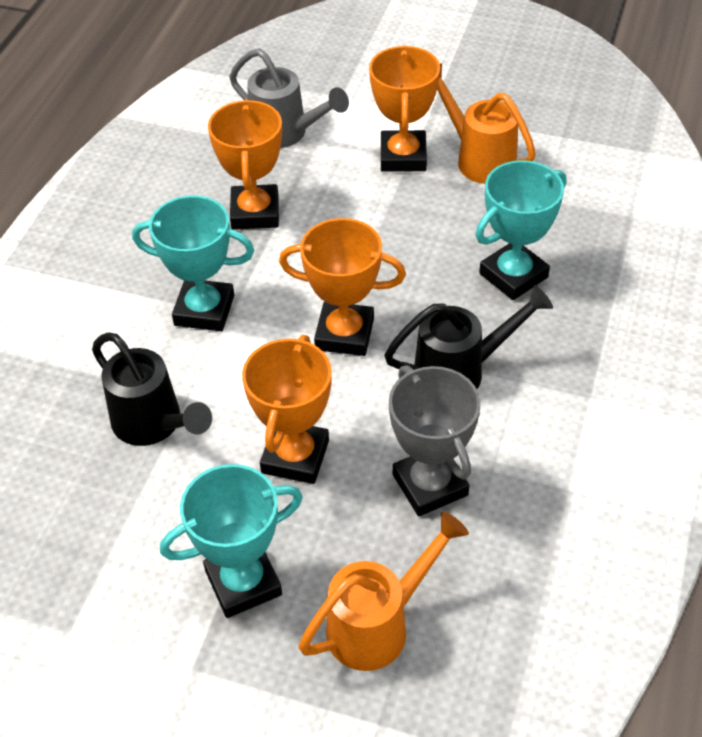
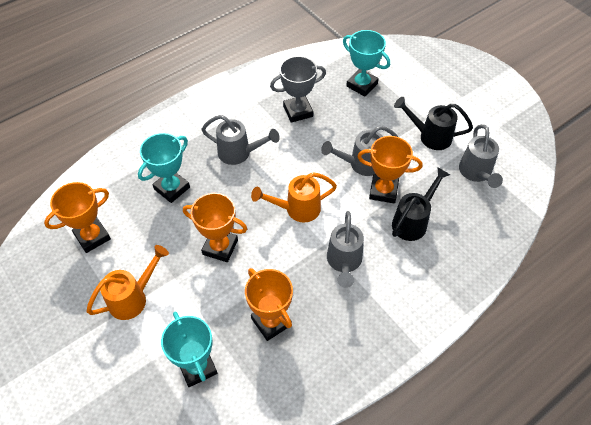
grey watering can: [229,48,349,148] = 1 -> [201,115,280,165] [321,126,398,176] [327,211,364,288] [459,124,503,188] = 4

